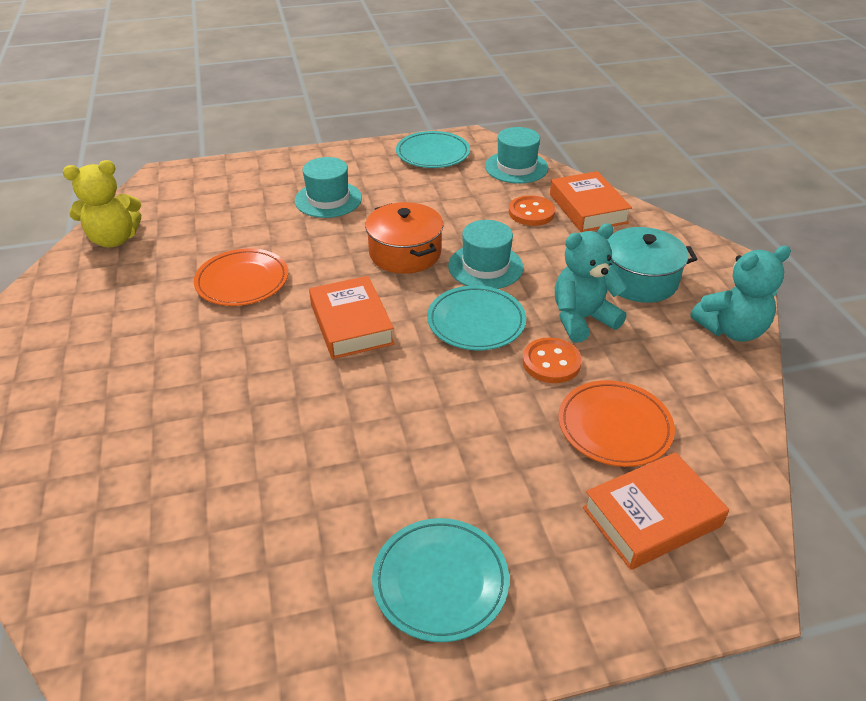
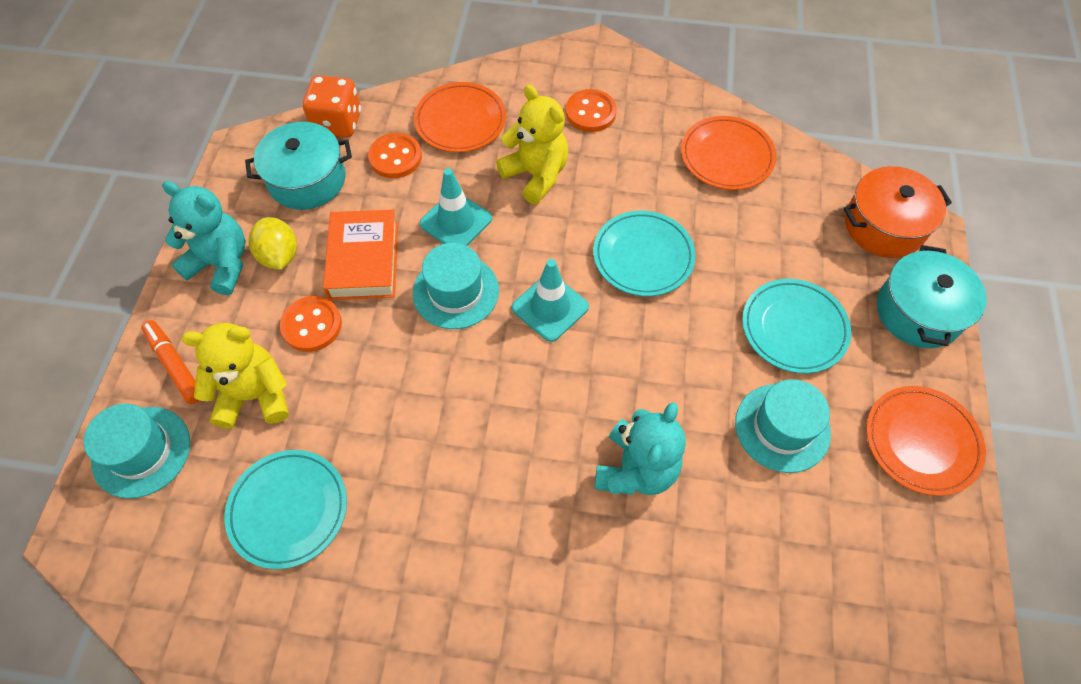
orange book: [309,276,395,359] [550,171,632,232] [583,452,729,570] = 3 -> [323,210,398,300] = 1
orange button: [509,195,555,226] [522,338,582,383] = 2 -> [280,296,342,352] [368,133,422,178] [566,89,617,132] = 3
orange dice: none = 0 -> [302,75,361,137] = 1
orange marker: none = 0 -> [141,320,200,404] = 1
orange plate: [194,248,288,306] [559,380,675,467] = 2 -> [414,82,506,152] [681,116,777,190] [866,386,986,496] = 3
turquoise pot: [607,227,697,303] = 1 -> [245,122,352,210] [877,245,987,348] = 2
turquoise traffic cone: none = 0 -> [419,168,492,246] [512,259,589,342] = 2
yellow lemon: none = 0 -> [249,217,297,270] = 1
yellow teddy bear: [63,160,141,248] = 1 -> [182,323,289,429] [496,85,568,204] = 2

